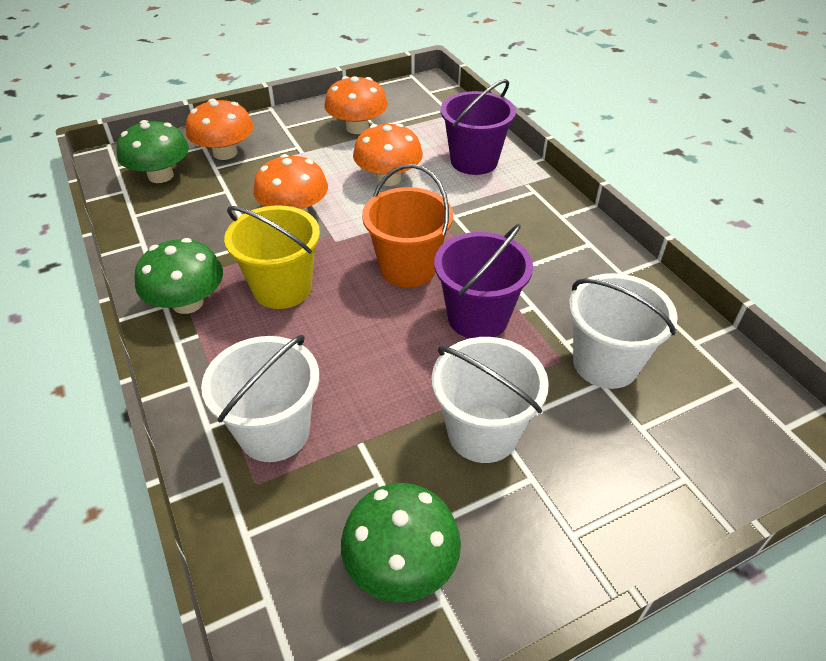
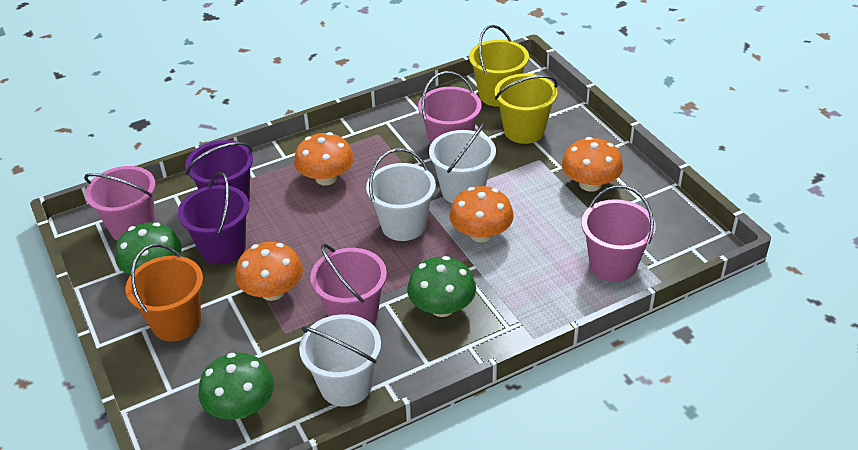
pink bucket: none = 0 -> [84,166,156,241] [310,244,387,325] [418,71,482,145] [581,185,656,282] = 4
yellow bucket: [224,205,320,309] = 1 -> [469,25,529,107] [495,74,558,144] = 2

